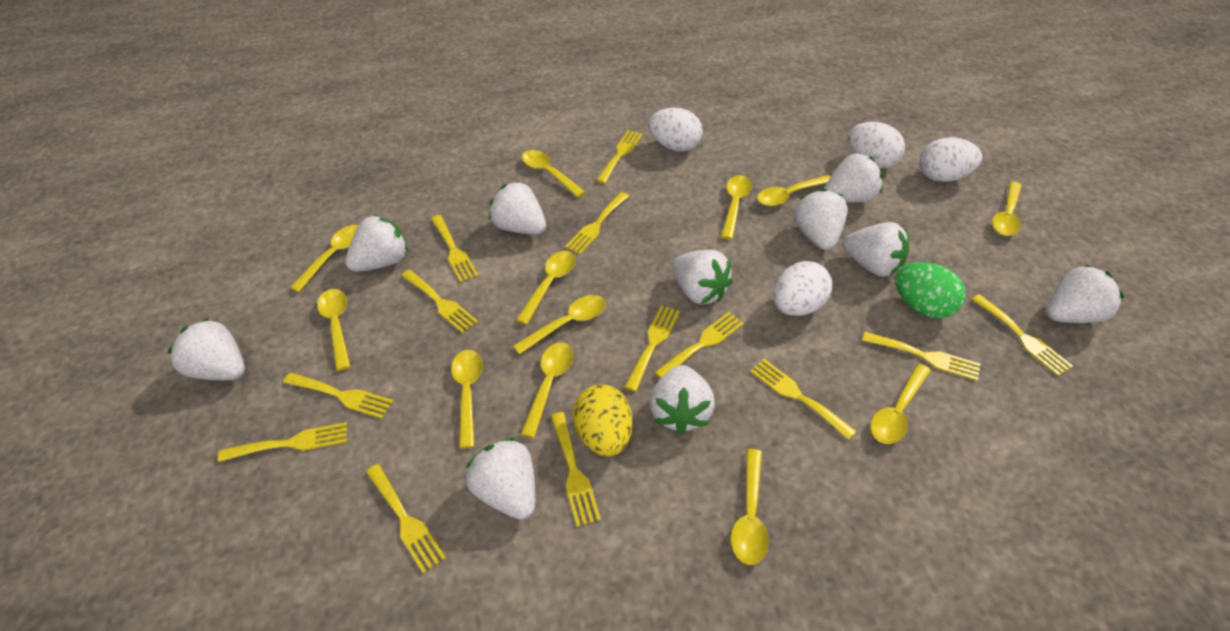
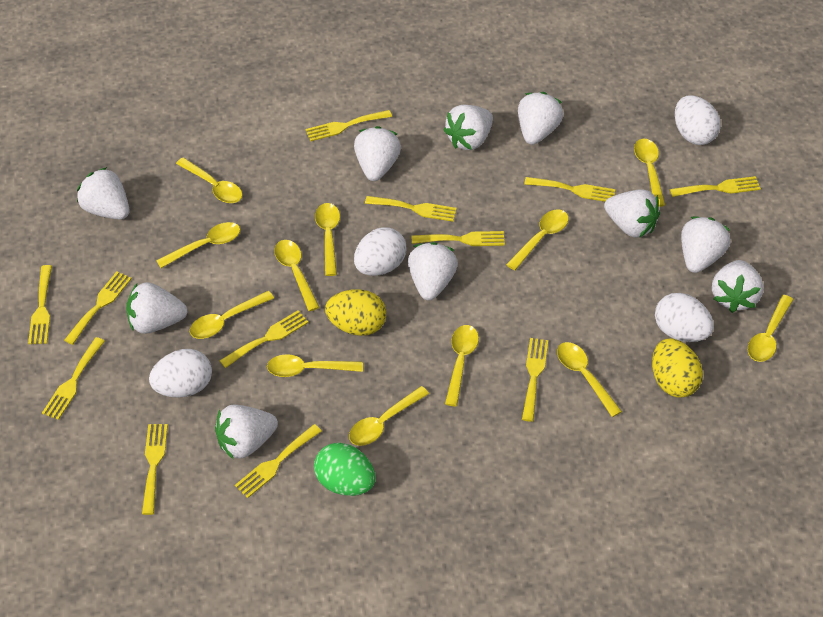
yellow egg: [573,384,633,457] = 1 -> [325,289,386,336] [652,339,703,398] = 2
yellow fork: [218,422,347,462] [283,373,393,419] [366,464,446,574] [401,269,478,333] [431,215,478,282] [551,412,601,527] [565,192,629,254] [596,130,643,184] [625,305,680,392] [654,312,744,378] [750,359,857,440] [862,332,980,381] [971,294,1073,376] = 13 -> [28,265,52,344] [42,337,105,420] [64,272,132,345] [142,424,168,515] [219,311,309,368] [235,424,322,498] [306,110,392,141] [365,196,457,222] [412,231,505,246] [522,338,548,422] [524,177,615,202] [670,176,761,197] = 12

